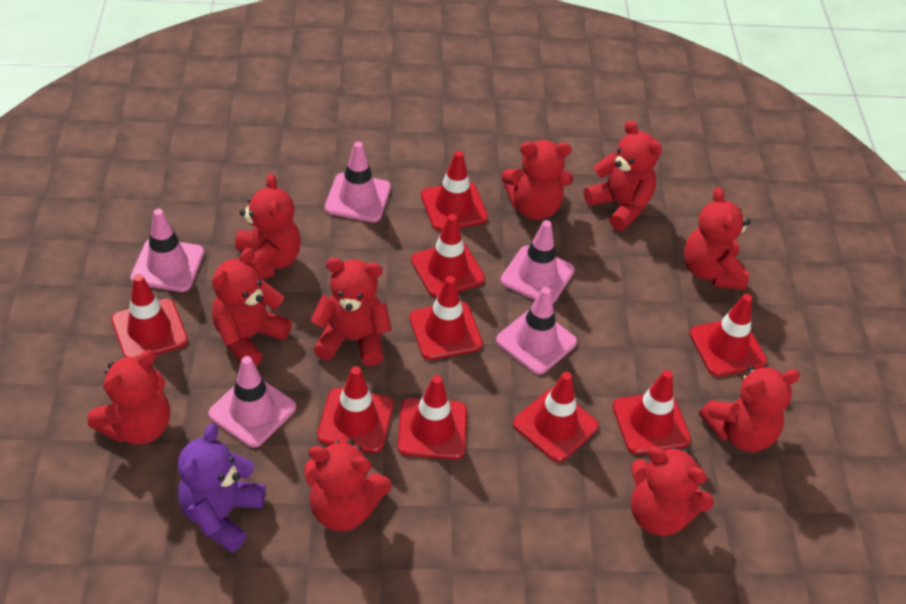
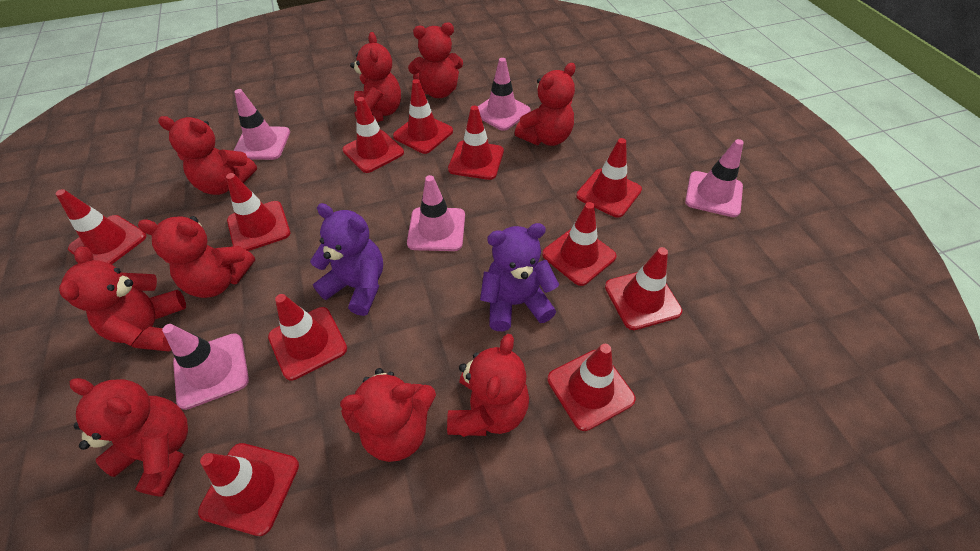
purple teddy bear: [178,424,266,553] = 1 -> [310,203,383,316] [480,223,559,331] = 2
red teddy bear: [88,350,170,445] [212,248,292,366] [235,174,301,280] [304,440,392,531] [310,258,392,366] [501,140,573,220] [584,120,662,231] [631,446,714,536] [684,187,750,290] [699,366,801,452] = 10 -> [59,246,186,351] [70,378,188,496] [138,216,255,298] [158,116,257,195] [340,368,436,462] [350,32,401,122] [408,23,463,98] [447,334,529,437] [515,63,576,146] = 9
red traffic cone: [112,274,188,358] [317,366,393,453] [397,375,467,459] [409,276,483,360] [411,214,485,298] [421,151,488,231] [513,372,599,462] [613,370,691,454] [690,294,767,377] = 9 -> [56,189,146,264] [198,443,299,536] [226,173,290,251] [268,294,347,380] [342,97,404,173] [393,79,453,154] [448,106,504,180] [542,202,617,286] [547,344,636,431] [576,138,642,218] [605,247,682,330] = 11

